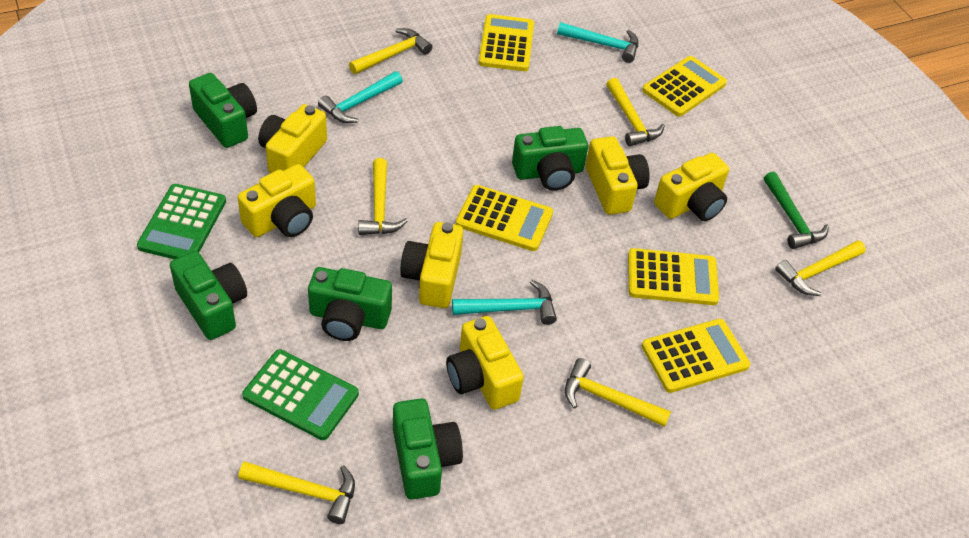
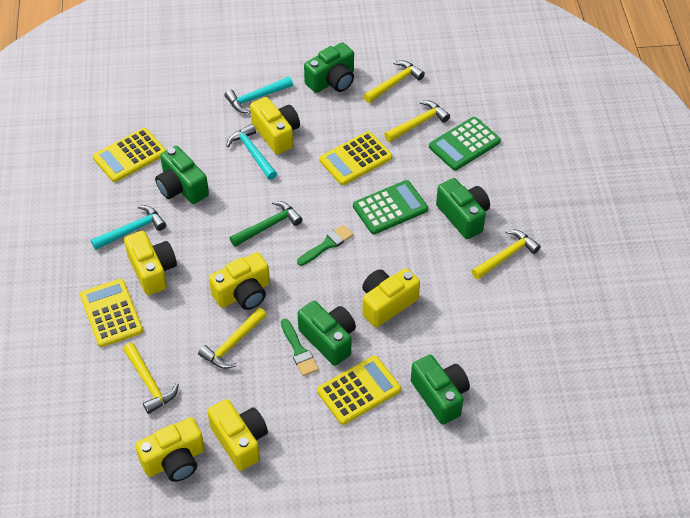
green brush: none = 0 -> [281,319,319,376] [297,225,353,266] = 2
yellow calculator: [456,185,553,251] [478,14,534,71] [628,248,719,305] [642,56,727,117] [642,319,750,393] = 5 -> [80,279,143,347] [93,128,166,182] [317,356,401,425] [319,131,392,185] = 4
yellow hammer: [238,461,355,524] [349,28,432,74] [358,158,408,235] [565,358,671,427] [606,78,665,146] [775,240,866,296] = 6 -> [123,343,179,414] [198,308,267,369] [364,60,425,103] [384,100,450,142] [472,230,541,280] = 5

